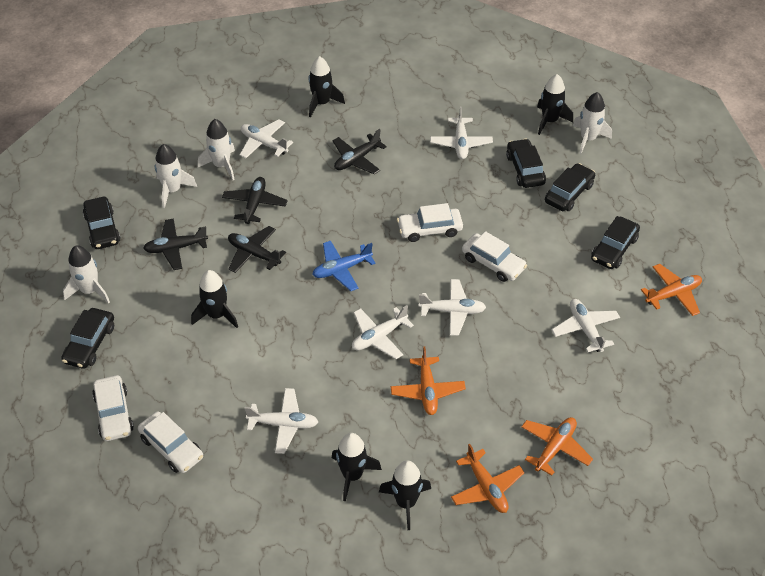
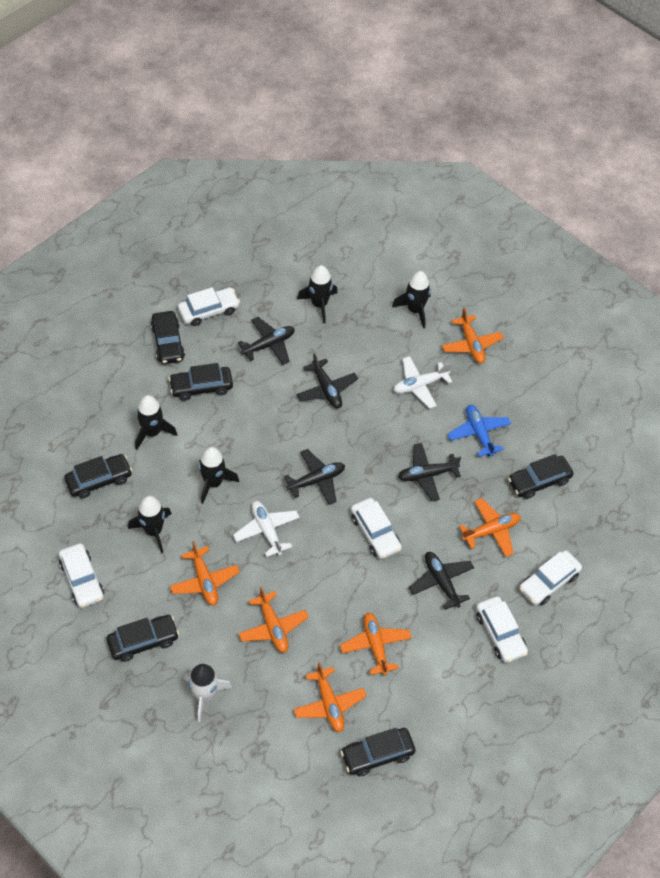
black car: [61,308,114,369] [83,197,121,249] [506,139,546,188] [545,163,595,211] [591,216,640,269] = 5 -> [64,454,132,498] [107,615,179,662] [151,311,185,364] [169,363,233,401] [341,728,416,776] [508,454,573,499] = 6
black plane: [143,219,208,270] [222,177,288,224] [228,226,286,273] [333,129,387,174] = 4 -> [238,317,295,365] [284,449,345,505] [296,353,358,408] [398,443,461,501] [409,552,474,610] = 5
orange plane: [391,346,466,415] [451,444,524,513] [521,417,593,476] [641,264,702,316] = 4 -> [170,541,240,606] [238,587,309,653] [294,662,366,732] [340,613,412,676] [442,307,504,364] [459,498,521,557] = 6
white car: [92,375,134,441] [138,411,203,473] [397,203,463,242] [462,231,527,282] = 4 -> [59,543,104,608] [178,287,240,326] [351,498,402,559] [476,596,528,663] [519,550,582,605] = 5
white plane: [240,119,293,158] [244,388,318,454] [352,305,414,359] [419,279,486,336] [430,107,493,159] [552,299,620,352] = 6 -> [233,501,300,557] [394,356,452,409] = 2
white rocket: [63,245,110,304] [155,144,197,208] [198,119,235,180] [573,92,612,154] = 4 -> [184,664,232,722] = 1

